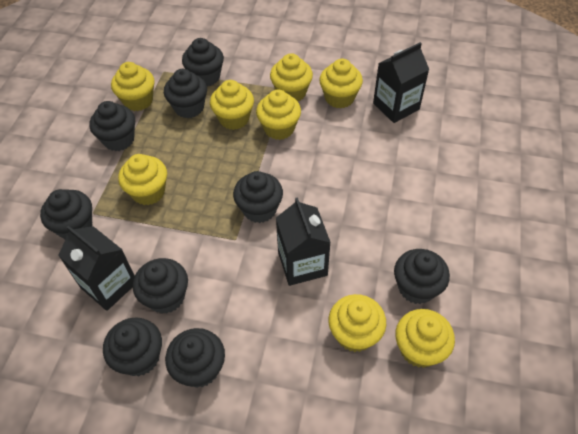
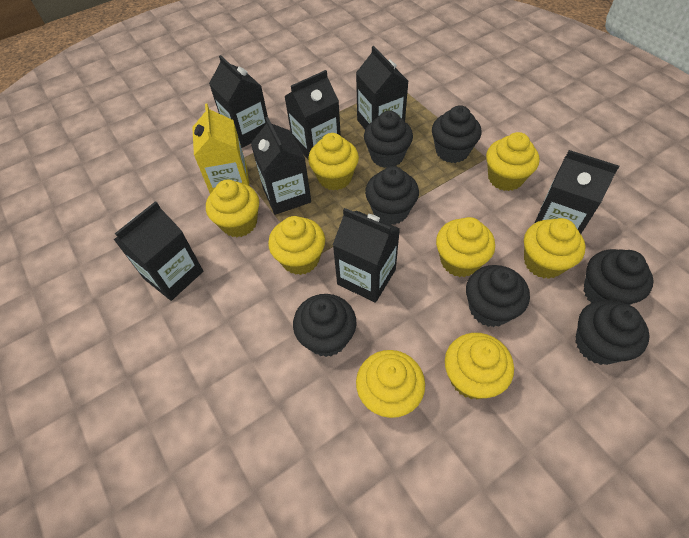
black carton: [58,225,135,311] [276,197,331,286] [373,42,429,123] = 3 -> [114,201,203,301] [209,55,268,148] [251,117,311,215] [284,70,341,159] [333,208,400,303] [356,46,408,129] [534,150,619,234] = 7
black cupcake: [40,189,92,239] [90,101,135,151] [103,317,162,376] [133,258,188,314] [164,69,207,118] [165,328,225,388] [182,38,224,87] [233,171,283,223] [394,249,450,304] = 9 -> [293,294,357,357] [364,111,413,168] [365,166,419,225] [432,105,481,163] [466,265,530,327] [575,300,650,365] [584,249,653,305] = 7
yellow carton: none = 0 -> [192,103,250,194] = 1

